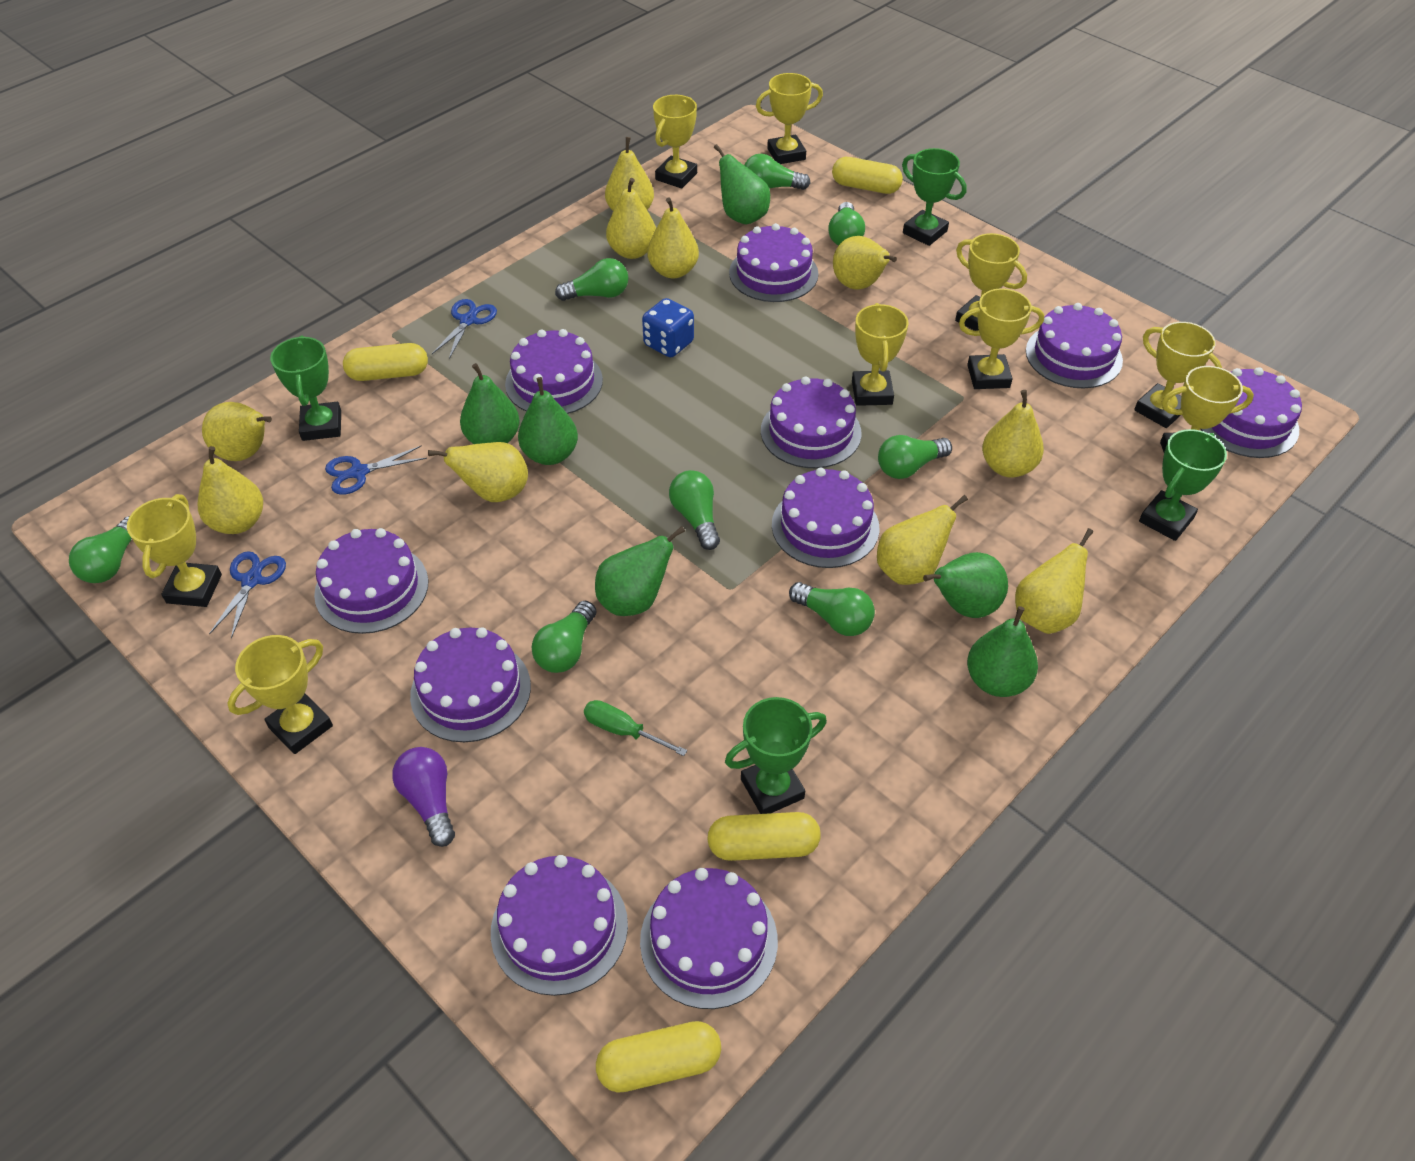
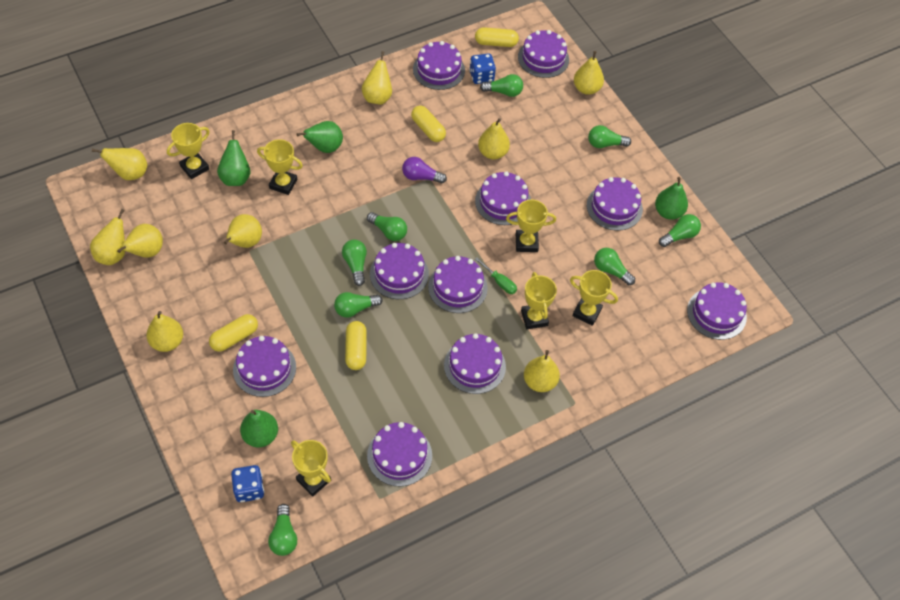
blue dice: [642,298,694,357] = 1 -> [231,465,264,502] [469,53,496,84] = 2
blue scissors: [209,551,286,639] [325,445,427,495] [432,299,497,359] = 3 -> none = 0
green pear: [460,363,520,444] [518,377,578,465] [595,526,685,616] [714,144,770,225] [923,552,1008,618] [967,606,1038,697] = 6 -> [217,130,250,186] [240,410,278,447] [297,121,343,153] [655,177,688,220] = 4
green trophy: [270,335,341,441] [725,697,827,814] [902,148,966,246] [1139,429,1227,541] = 4 -> none = 0
yellow pear: [198,446,263,534] [202,402,272,461] [428,442,528,502] [605,137,654,211] [606,178,656,259] [647,197,699,278] [833,236,897,290] [877,495,968,585] [982,390,1044,478] [1015,528,1094,634] = 10 -> [90,209,125,265] [92,148,147,180] [117,224,163,258] [146,311,183,352] [224,214,262,248] [362,51,392,105] [478,118,510,159] [524,350,560,392] [574,51,604,95] = 9
yellow trophy: [127,494,222,607] [227,635,333,754] [653,95,697,189] [756,73,823,164] [852,303,908,406] [955,233,1027,331] [959,288,1044,389] [1134,322,1222,428] [1160,366,1254,452] = 9 -> [167,123,210,179] [257,139,303,195] [291,440,331,497] [506,199,556,252] [521,272,557,329] [570,270,618,326] = 6

